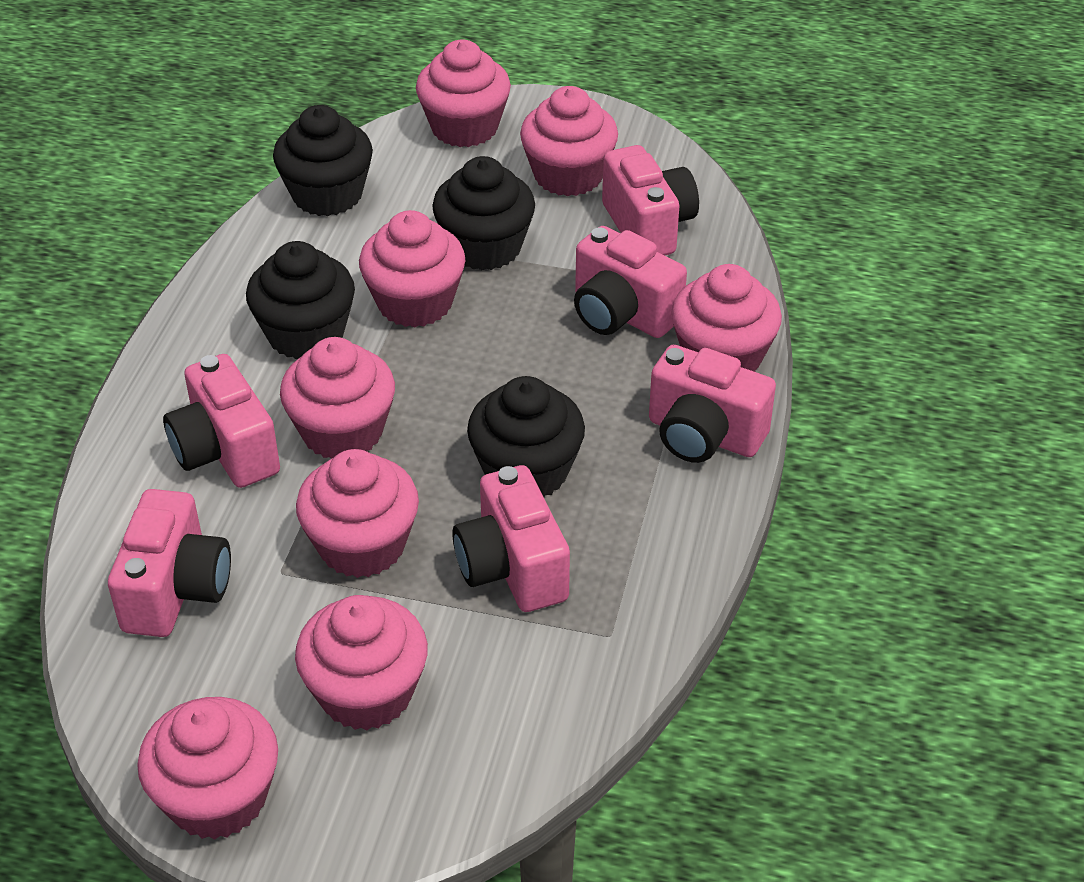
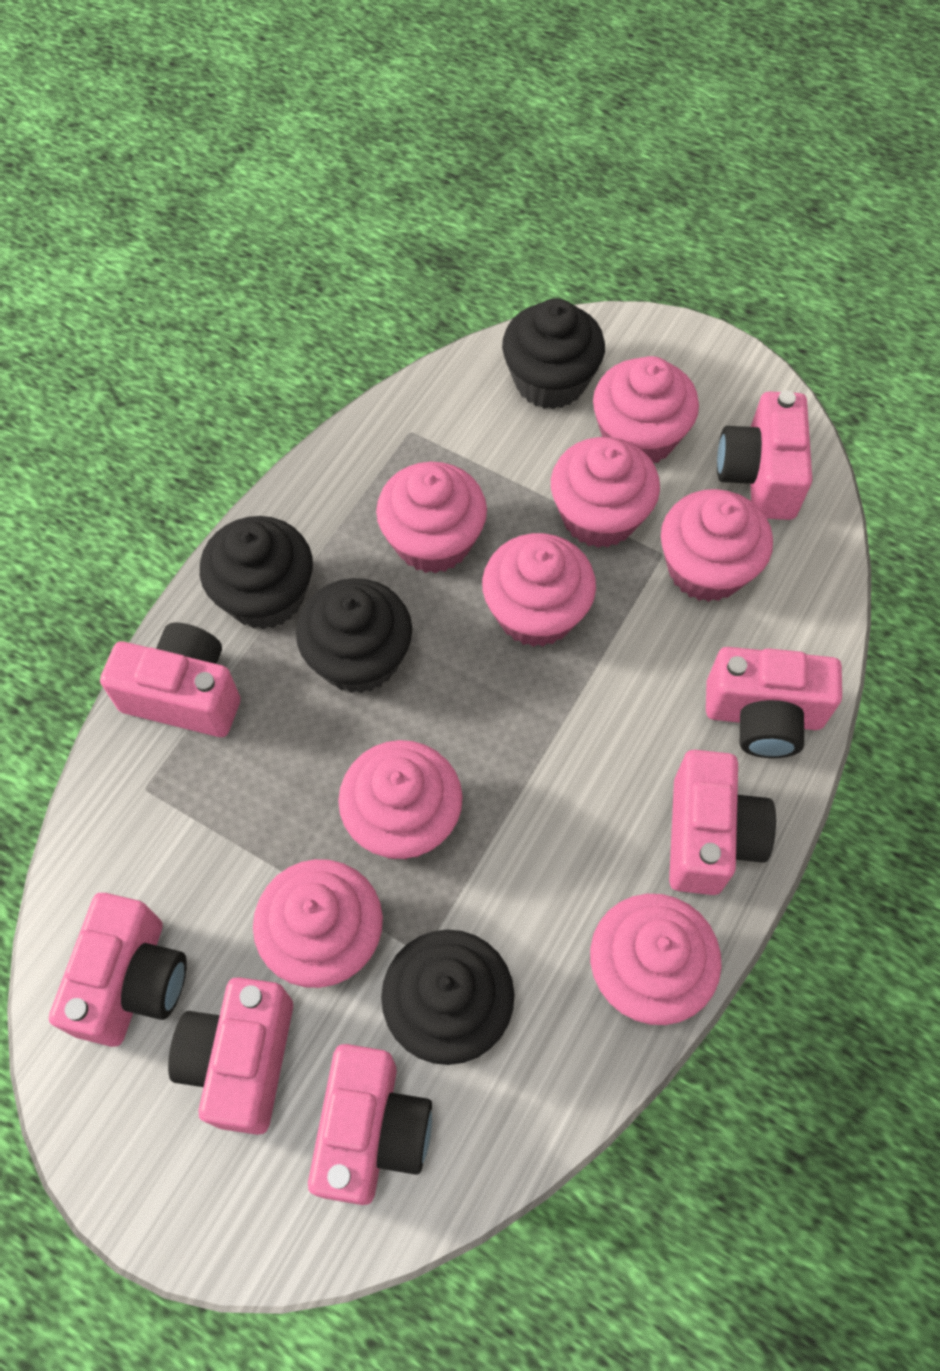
pink camera: [108,489,231,637] [163,354,280,488] [452,465,570,612] [574,226,687,338] [602,145,699,255] [649,345,776,463] = 6 -> [49,893,187,1047] [100,623,241,737] [168,977,293,1135] [308,1044,432,1205] [669,750,776,895] [706,647,842,758] [717,390,812,520] = 7

